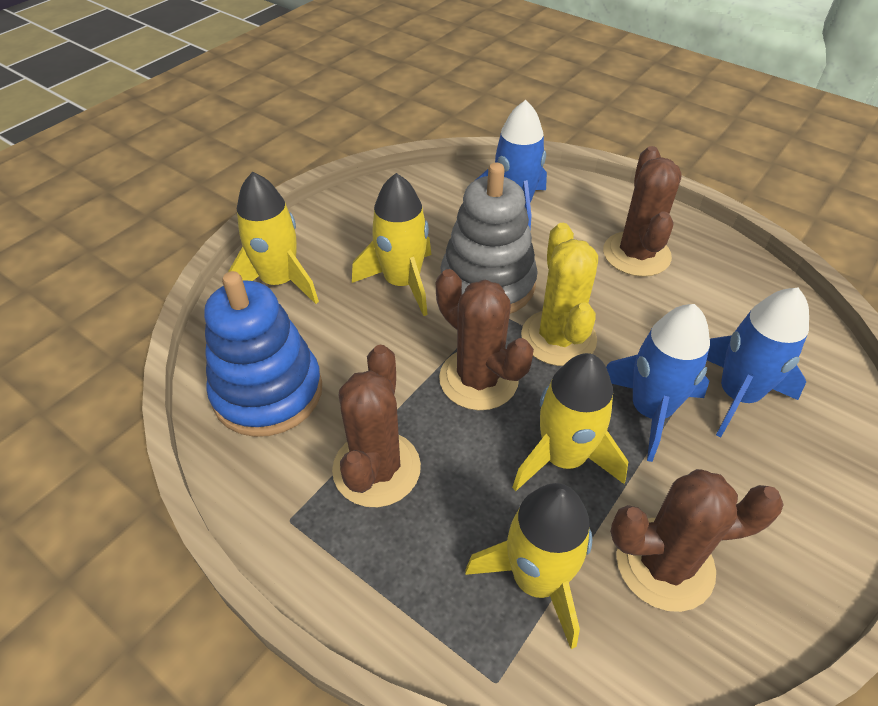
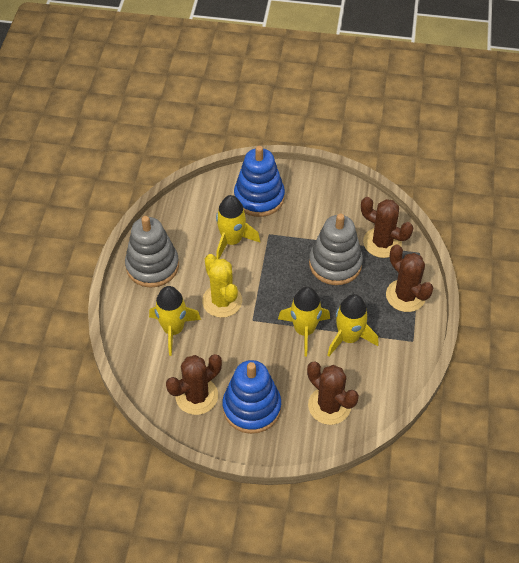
blue rocket: [476,100,547,230] [606,304,710,462] [707,288,809,438] = 3 -> none = 0
blue stacking toy: [204,271,322,437] = 1 -> [223,360,281,434] [234,146,285,217] = 2
grey stacking toy: [440,162,538,314] = 1 -> [125,216,179,288] [309,214,363,285] = 2

